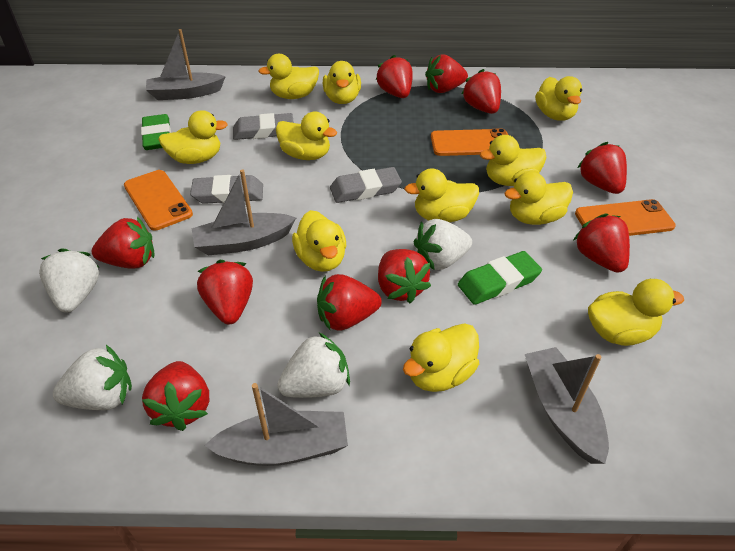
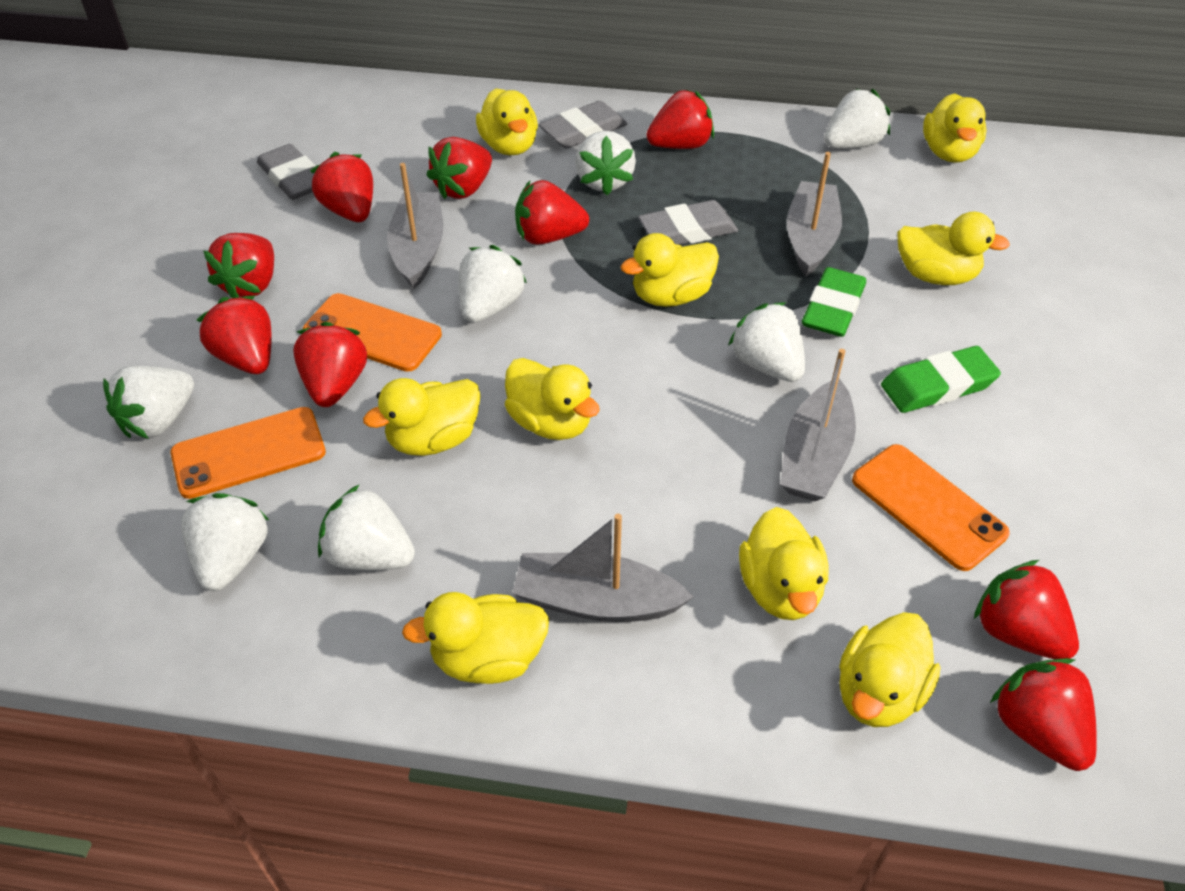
red strawberry: [92,217,155,269] [142,361,209,431] [197,260,253,324] [317,274,382,331] [376,55,413,98] [378,249,431,304] [425,54,468,93] [462,69,501,114] [574,214,630,273] [578,142,627,194] = 10 -> [197,296,272,374] [204,233,274,298] [293,322,367,407] [310,152,373,222] [427,137,492,200] [515,180,589,245] [646,89,714,149] [974,560,1079,659] [990,658,1097,771] = 9
white strawberry: [39,248,99,313] [53,345,132,410] [277,333,350,398] [414,219,472,270] = 4 -> [103,366,194,439] [181,493,269,591] [318,484,415,570] [459,245,527,323] [575,131,636,195] [728,302,805,382] [824,88,890,149] = 7
yellow duck: [158,110,228,164] [258,54,319,99] [276,112,337,160] [292,210,346,272] [323,61,361,104] [403,323,479,392] [404,168,479,222] [480,135,547,186] [504,171,573,225] [535,76,582,121] [588,279,684,346] = 11 -> [363,378,481,456] [402,592,549,684] [476,88,538,155] [505,358,600,440] [621,233,719,307] [739,507,829,620] [839,612,941,727] [897,212,1010,285] [923,93,986,163] = 9

